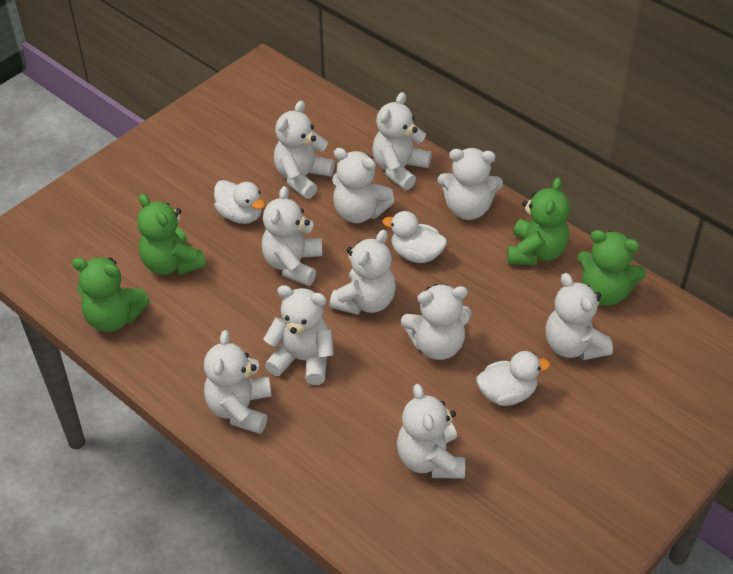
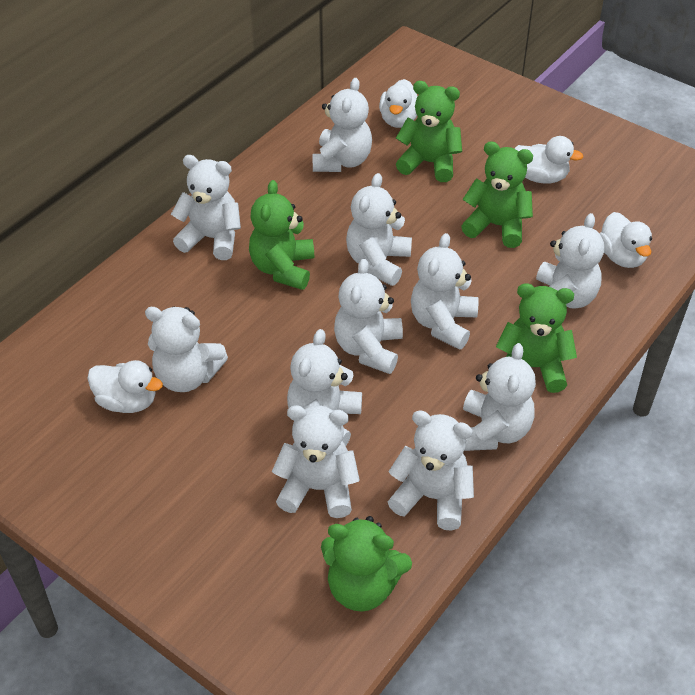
green teddy bear: [72,257,150,332] [137,194,206,275] [507,177,570,265] [577,230,646,306] = 4 -> [249,180,314,290] [321,516,412,611] [396,81,462,182] [461,141,533,248] [496,283,577,393] = 5
white duck: [214,180,265,224] [382,211,447,263] [476,351,550,406] = 3 -> [87,360,163,413] [379,79,418,128] [514,136,583,184] [600,212,652,268] = 4

